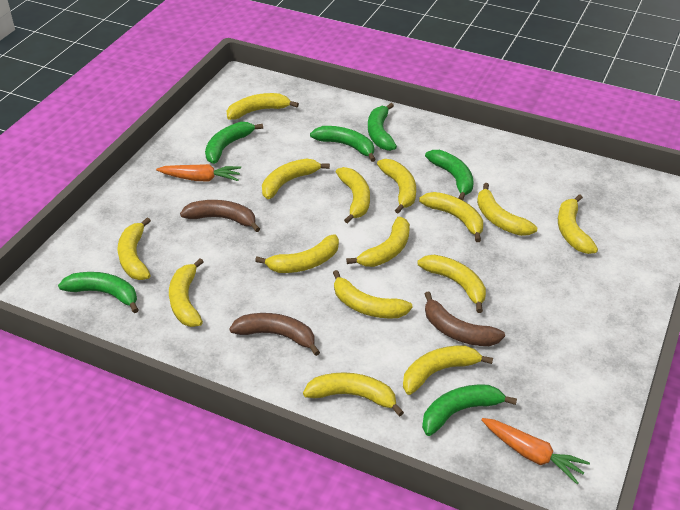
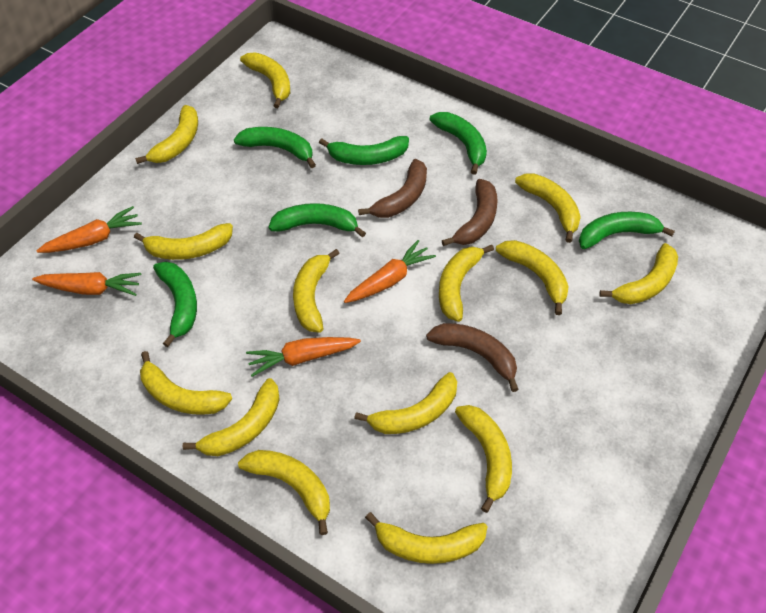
orange carrot: [156,164,241,182] [481,418,590,484] = 2 -> [32,272,142,296] [36,206,142,253] [246,337,361,377] [344,240,436,303] = 4
yellow banana: [118,217,151,280] [169,258,204,327] [227,93,299,120] [255,234,339,273] [262,159,330,199] [303,372,404,417] [333,270,413,318] [336,167,370,224] [346,216,410,267] [377,159,416,214] [403,346,493,395] [417,255,486,313] [419,192,483,242] [477,183,537,236] [558,194,598,254] = 15 -> [134,223,233,260] [135,105,198,164] [140,351,232,415] [183,378,280,456] [238,450,330,535] [240,53,290,108] [293,249,340,333] [354,372,457,434] [365,512,488,564] [439,245,494,322] [455,405,512,513] [496,240,569,315] [515,173,581,243] [599,243,678,304] = 14

